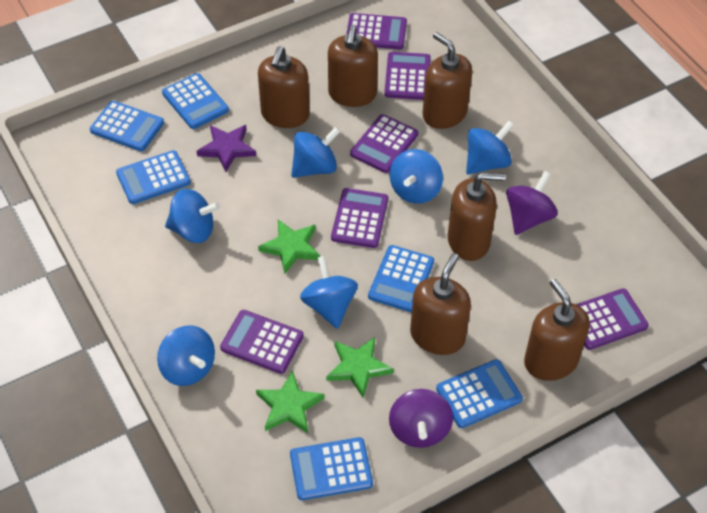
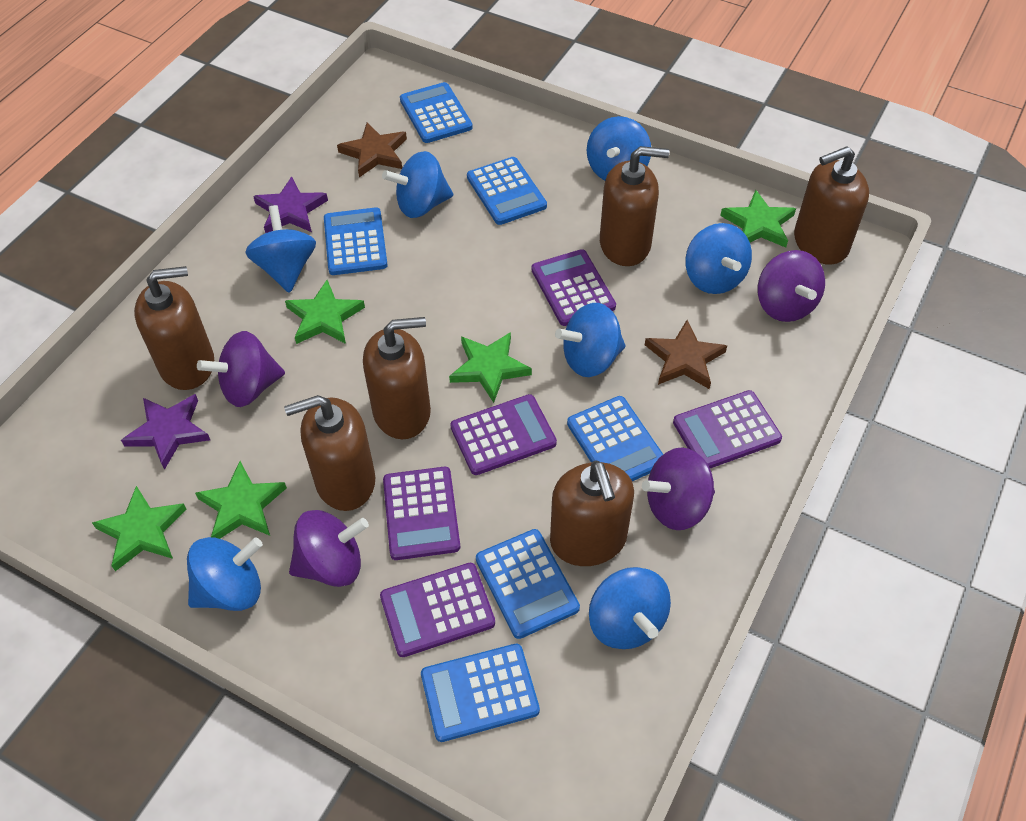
blue spinning top: [157,326,215,386] [165,189,220,243] [291,127,341,178] [300,256,358,329] [390,149,443,204] [466,121,514,174] = 6 -> [187,537,263,611] [245,205,316,293] [382,151,453,218] [555,303,626,377] [587,116,651,181] [589,567,671,649] [685,223,752,294] = 7
brown star: none = 0 -> [337,123,407,177] [645,320,727,389] = 2
green star: [256,370,325,433] [258,220,320,274] [326,337,394,398] = 3 -> [92,486,187,571] [195,461,287,539] [285,280,365,344] [449,332,532,403] [720,190,796,248] = 5
purple calculator: [220,310,304,374] [331,188,388,248] [346,13,407,49] [350,114,418,173] [384,52,431,100] [576,288,649,350] = 6 -> [380,563,495,657] [383,467,460,560] [450,394,557,475] [532,249,616,326] [673,390,782,468] = 5
purple spinning top: [389,389,453,448] [506,171,558,235] = 2 -> [197,331,285,407] [289,510,369,587] [642,448,715,530] [758,250,825,322] = 4
purple star: [197,125,256,172] = 1 -> [121,394,210,470] [253,176,328,233] = 2

